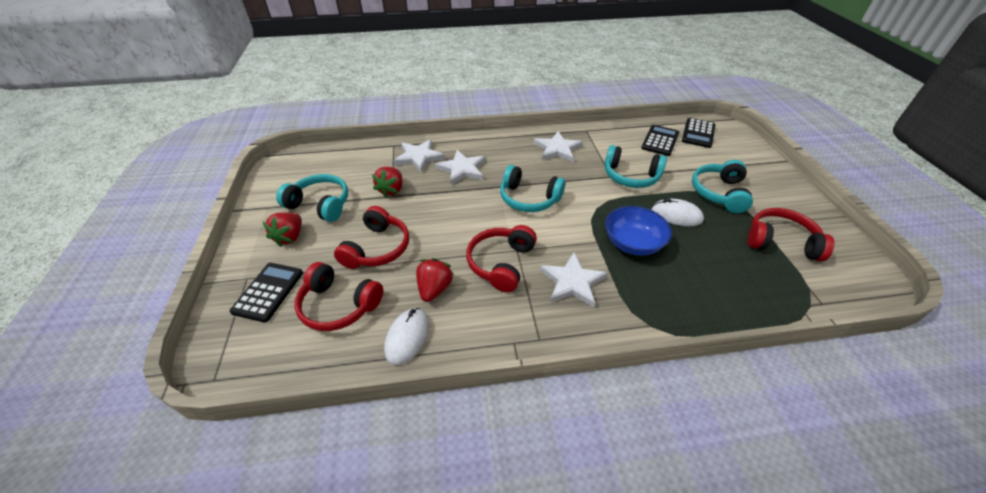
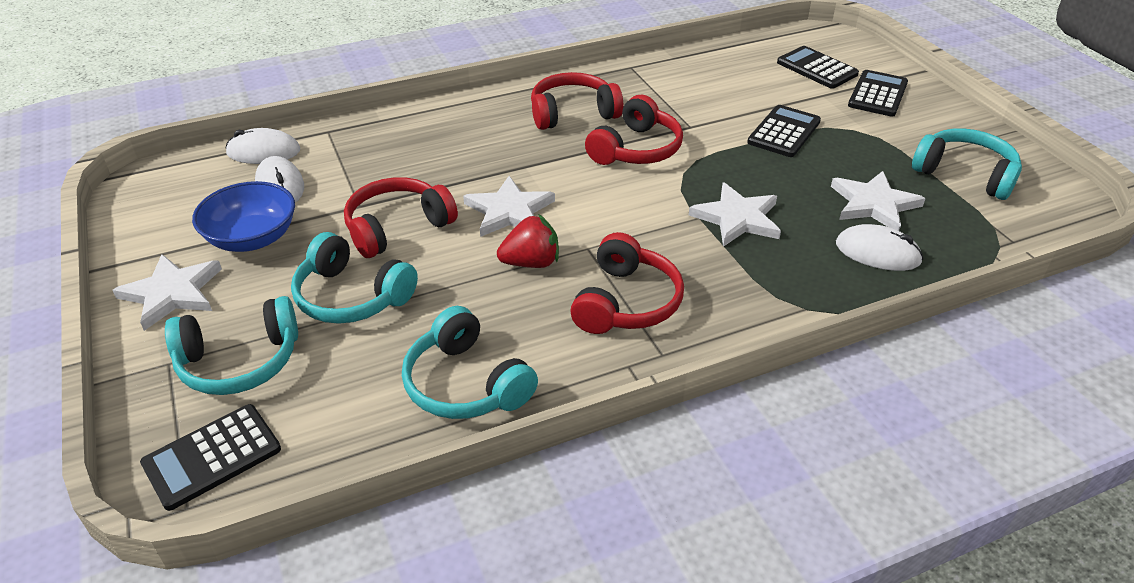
black calculator: [230,263,303,322] [641,125,679,156] [682,118,715,148] = 3 -> [140,404,281,511] [747,105,821,157] [777,46,859,89] [848,70,908,117] = 4
red strawberry: [263,212,302,247] [372,167,403,198] [416,258,454,302] = 3 -> [497,214,559,268] = 1
white mouse: [384,308,429,365] [651,198,704,226] = 2 -> [226,128,300,164] [255,156,304,203] [836,224,923,271] = 3

